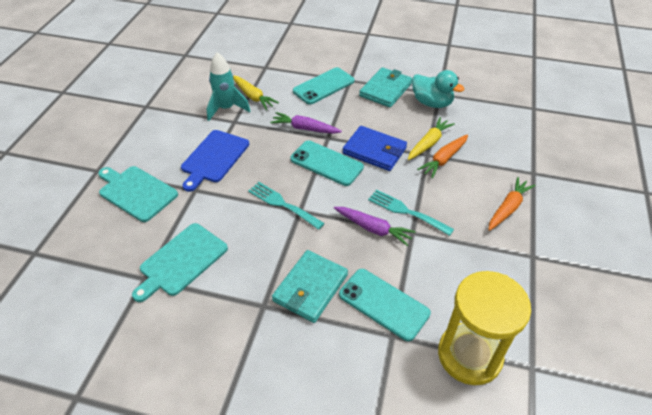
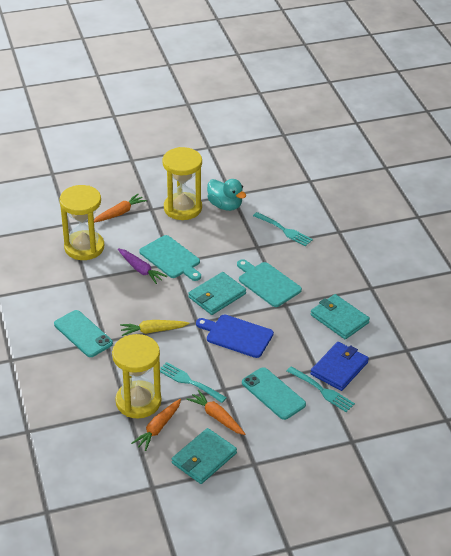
orange carrot: [417,134,468,179] [488,177,535,231] = 2 -> [94,194,147,223] [131,399,181,451] [186,390,245,435] = 3
purple carrot: [270,112,342,134] [334,207,415,246] = 2 -> [118,249,167,284] = 1
turquoise fork: [248,182,325,230] [368,189,454,236] = 2 -> [160,362,227,403] [253,212,313,246] [287,366,355,412] = 3
turquoise phone: [290,141,364,186] [293,67,355,104] [339,269,431,341] = 3 -> [54,310,113,357] [242,367,306,420] = 2
turquoise rocket: [207,52,251,121] = 1 -> none = 0
turquoise wallet: [272,250,348,323] [359,67,412,108] = 2 -> [172,428,237,484] [188,272,246,315] [311,294,370,340] = 3
yellow carrot: [233,75,279,110] [408,117,455,160] = 2 -> [120,320,190,336] = 1
yellow hourglass: [438,271,531,385] = 1 -> [59,185,104,260] [112,334,161,418] [162,147,202,220] = 3

